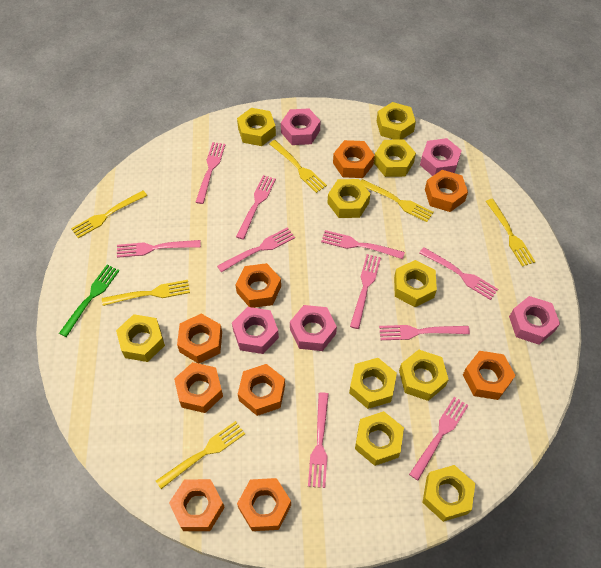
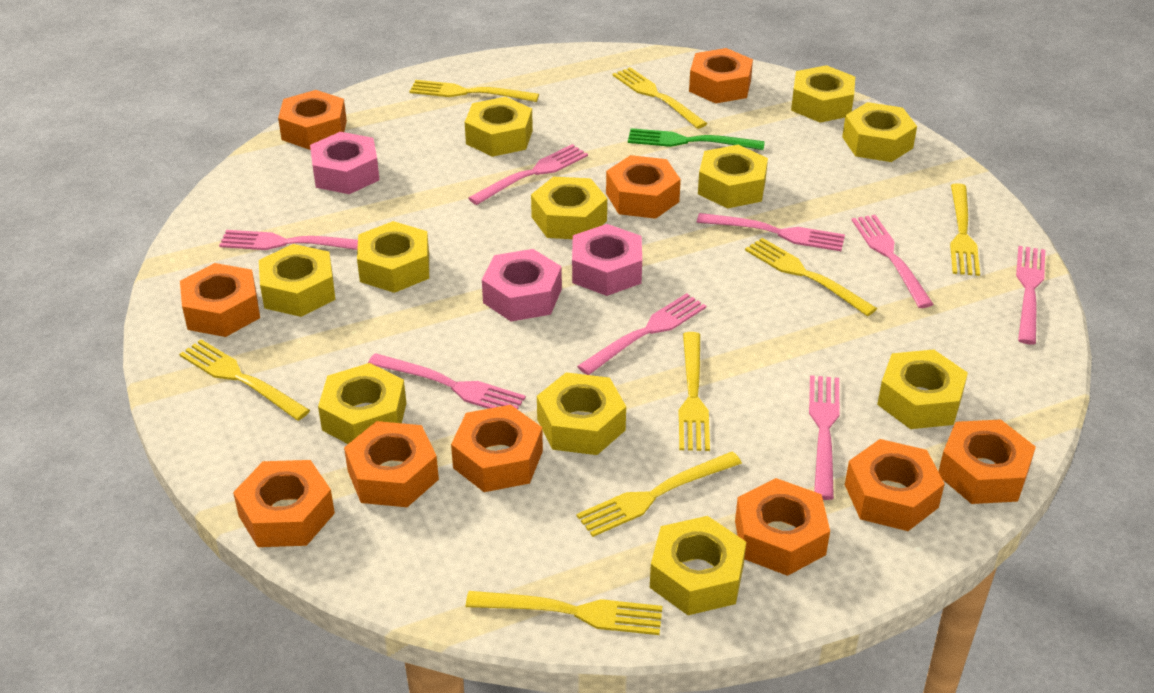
orange nut: [169,479,225,531] [174,362,223,413] [177,314,222,364] [235,263,281,308] [237,478,291,531] [238,364,285,416] [333,140,375,178] [425,170,468,212] [463,351,516,400] = 9 -> [180,263,260,337] [233,460,335,547] [278,90,347,150] [344,421,439,507] [451,405,543,492] [606,155,681,219] [689,48,753,104] [735,478,830,576] [845,439,945,531] [938,420,1036,504] = 10
pink fork: [117,240,201,258] [195,142,226,204] [217,227,295,272] [236,175,276,240] [308,392,329,488] [321,230,405,259] [350,254,381,329] [379,325,470,340] [409,397,469,480] [419,247,498,300] = 10 -> [219,230,358,250] [368,353,526,409] [468,144,588,205] [577,293,706,375] [697,213,845,251] [809,375,840,500] [852,215,934,308] [1016,246,1045,344] = 8
pink nut: [232,307,279,354] [281,108,320,145] [290,305,337,351] [420,138,462,176] [509,296,560,345] = 5 -> [310,132,379,194] [482,249,562,321] [572,224,642,296] = 3
yellow fork: [71,191,147,238] [102,280,190,306] [156,421,245,489] [269,140,327,193] [361,179,434,222] [486,199,535,267] = 6 -> [179,339,310,421] [409,80,539,102] [465,591,662,635] [577,451,742,537] [613,67,708,129] [679,332,710,451] [745,238,877,316] [950,183,980,276] = 8
yellow nut: [116,314,165,362] [237,108,276,146] [328,179,371,218] [349,358,397,409] [355,411,404,466] [374,139,416,177] [377,102,416,140] [394,260,437,307] [399,350,449,401] [422,465,475,522] = 10 -> [259,244,335,317] [318,363,406,444] [357,221,429,293] [465,97,533,157] [531,177,607,239] [537,372,626,455] [650,516,746,615] [698,145,768,209] [791,65,855,123] [842,102,917,162] [877,350,968,429] = 11

